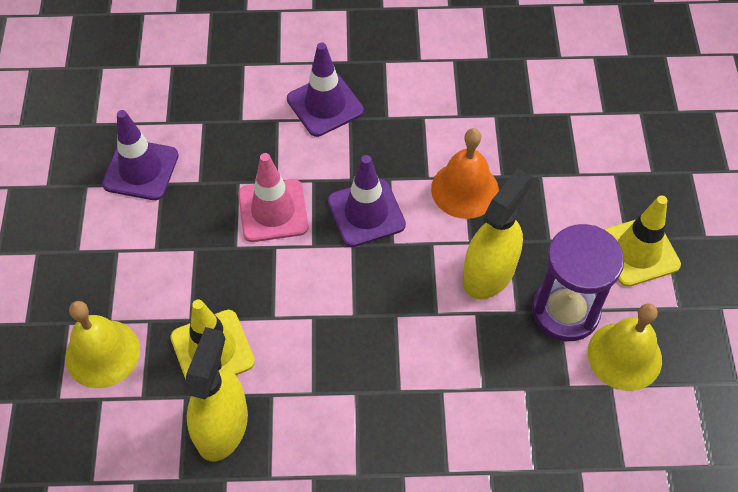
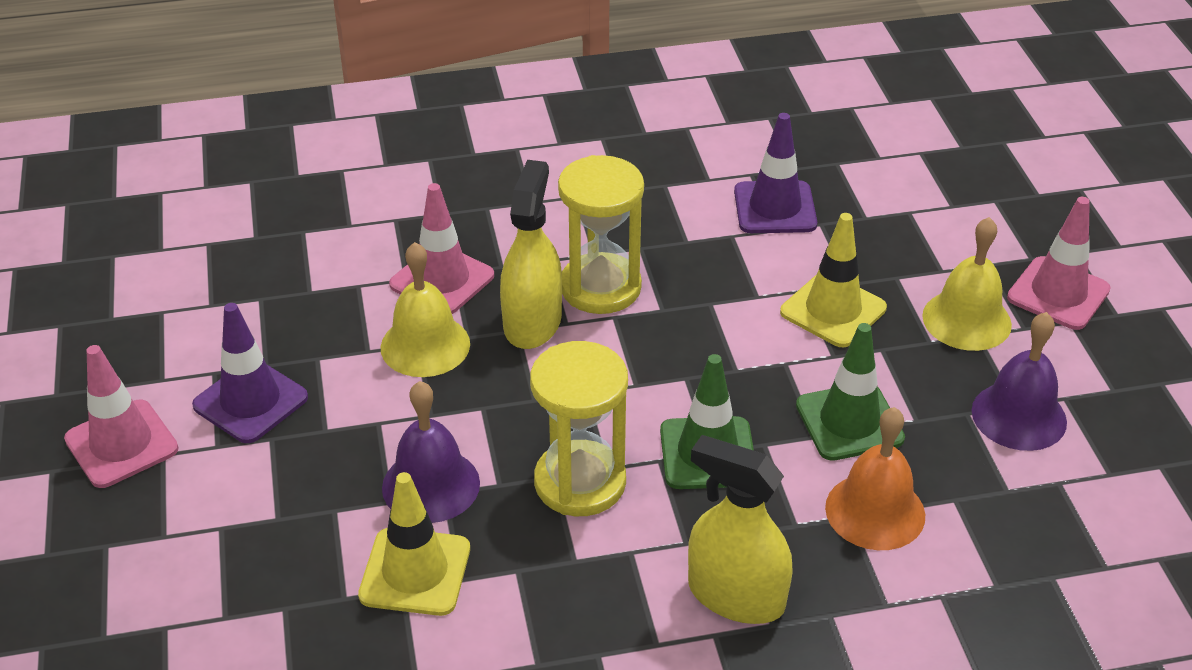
green traffic cone: none = 0 -> [660,354,754,489] [796,323,905,461] = 2
pink traffic cone: [238,153,309,242] = 1 -> [64,345,178,488] [389,183,494,314] [1007,197,1111,330] = 3
purple bell: none = 0 -> [382,381,480,523] [972,312,1067,451] = 2
purple hourglass: [532,224,624,341] = 1 -> none = 0
purple traffic cone: [102,110,179,200] [287,43,364,137] [328,155,406,247] = 3 -> [192,303,308,443] [734,113,817,233] = 2
yellow hourglass: none = 0 -> [530,341,628,516] [558,155,644,314] = 2

